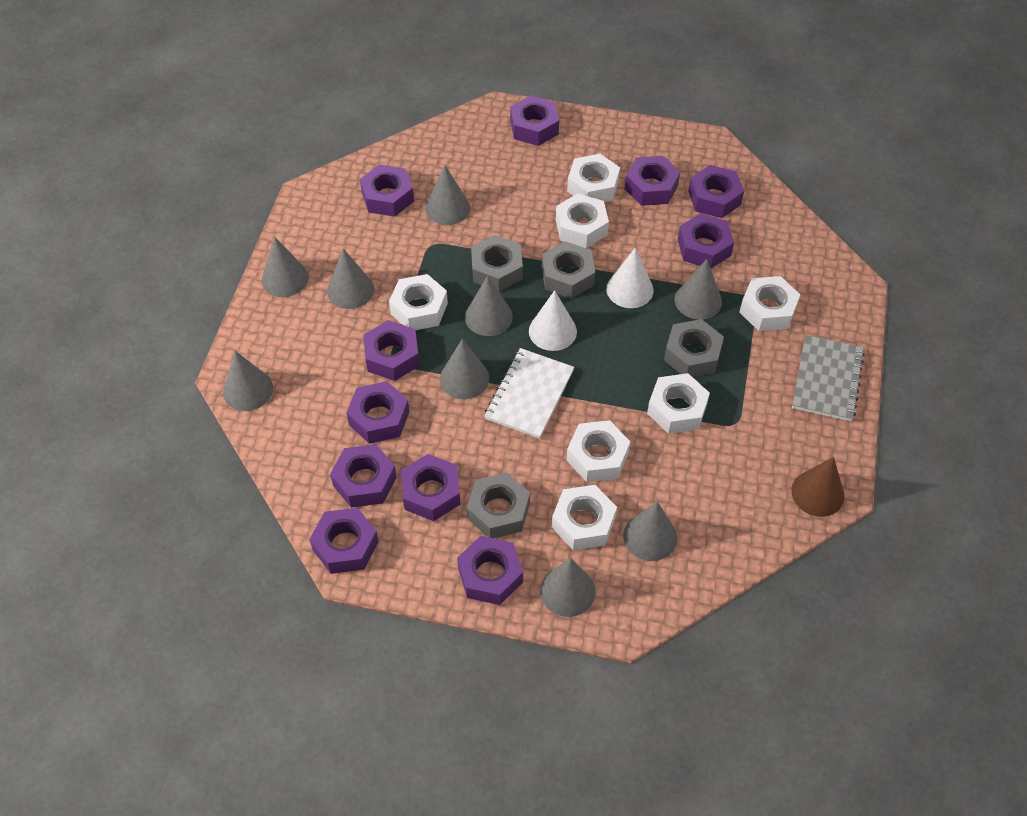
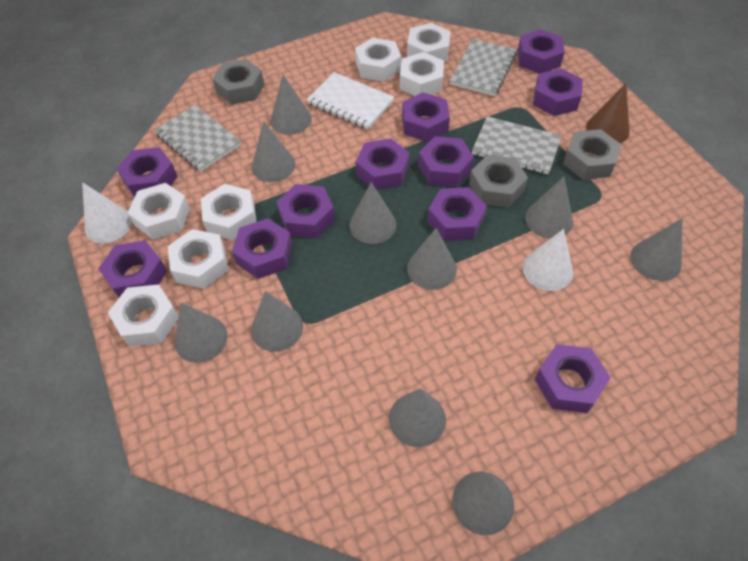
grey cone: [223,351,273,411] [262,237,309,297] [327,249,374,309] [425,165,470,225] [440,339,489,399] [465,276,513,336] [540,558,596,617] [623,502,677,561] [675,259,722,319] = 9 -> [175,302,227,363] [251,291,303,352] [252,121,295,182] [270,75,312,135] [350,182,396,244] [389,388,446,447] [407,228,457,290] [452,472,514,535] [525,177,573,239] [630,218,683,281] = 10
grey notebook: [792,335,865,421] = 1 -> [155,105,241,172] [450,39,517,96] [472,116,562,174] = 3
grey nut: [467,473,530,538] [471,235,523,292] [542,241,595,299] [664,319,724,377] = 4 -> [212,59,264,105] [469,155,528,208] [563,129,622,180] = 3

